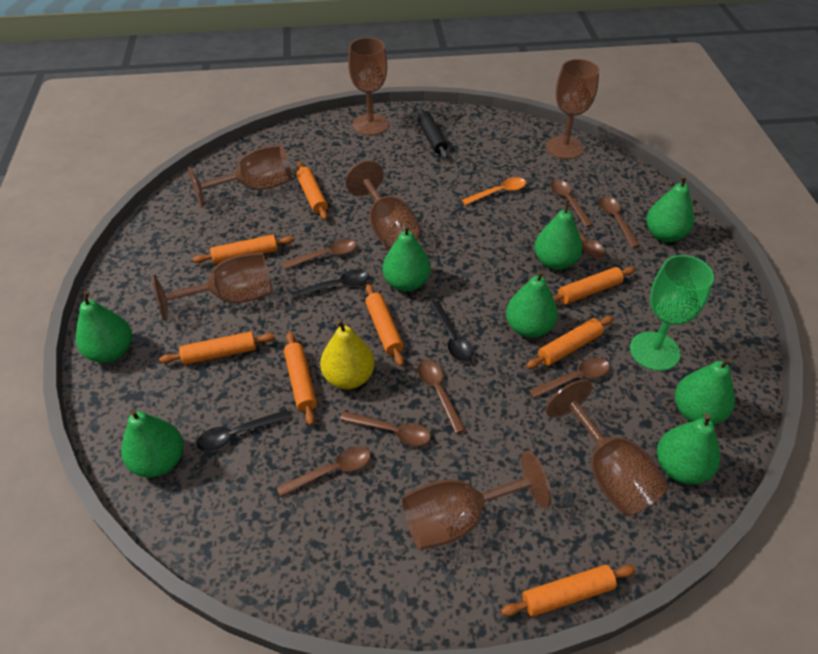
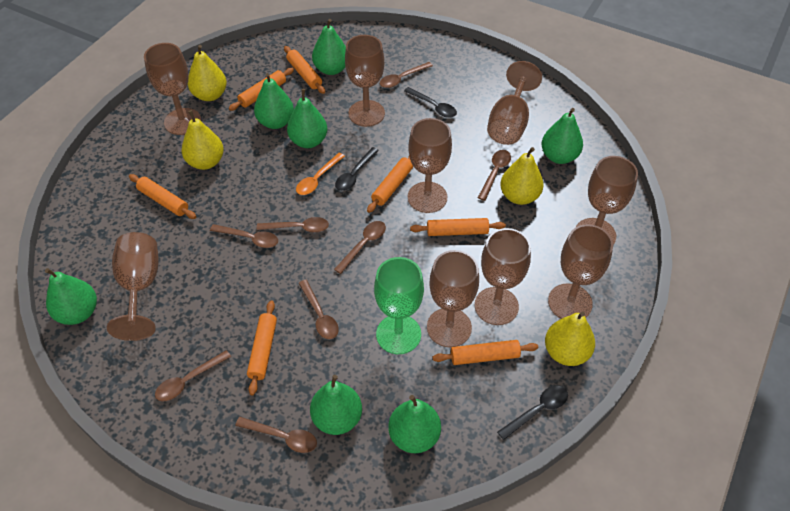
black rolling pin: [417,108,448,159] = 1 -> none = 0
brown goblet: [152,252,273,322] [188,145,292,208] [345,160,421,250] [348,38,389,136] [402,451,551,550] [545,379,669,516] [546,59,599,159] = 7 -> [107,232,159,341] [144,43,201,135] [345,35,385,127] [408,118,452,213] [427,250,479,347] [475,228,531,325] [487,61,542,145] [548,224,613,319] [576,156,638,245] = 9
green pear: [76,291,132,363] [121,409,184,478] [382,224,431,292] [506,270,558,338] [534,199,582,270] [646,175,694,242] [657,413,720,484] [675,357,735,425] = 8 -> [45,268,97,325] [254,73,294,129] [287,89,327,148] [310,375,362,435] [312,19,346,75] [388,395,441,453] [542,108,583,164] = 7
orange rolling pin: [159,332,275,365] [193,235,294,264] [284,332,317,426] [296,162,328,220] [365,284,404,366] [501,565,636,617] [526,316,613,369] [553,267,635,304] = 8 -> [129,174,196,219] [229,68,294,111] [247,301,277,395] [284,46,325,94] [367,156,413,213] [410,218,506,236] [433,340,538,365] = 7
yellow pear: [320,319,375,389] = 1 -> [181,110,224,170] [188,45,227,101] [500,147,544,205] [545,312,595,366] = 4

